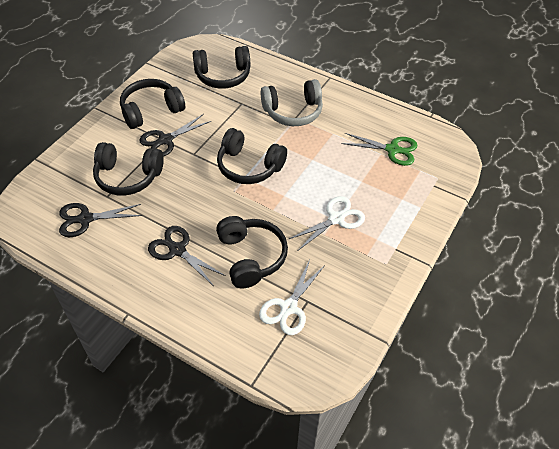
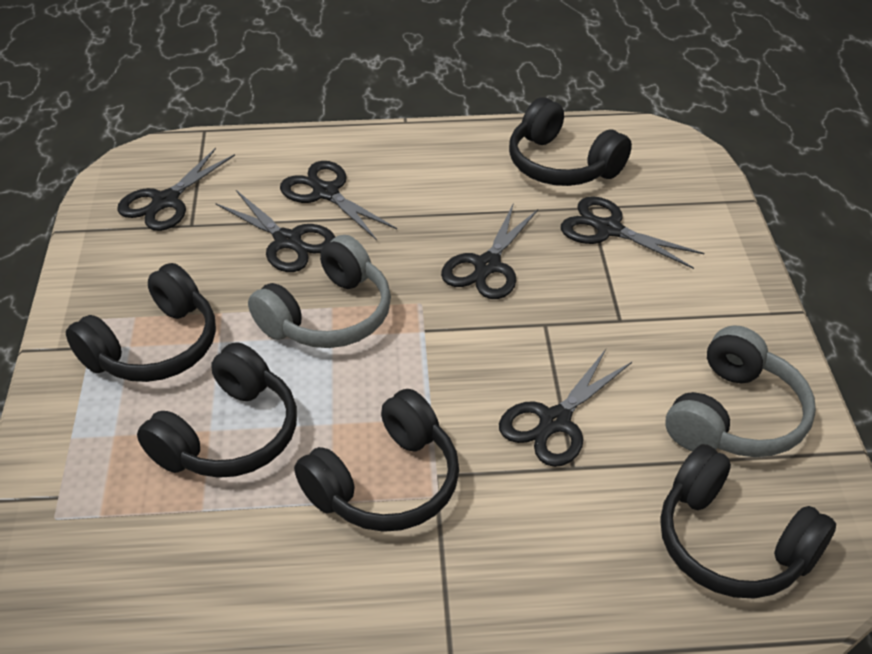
black scissors: [59,203,142,237] [139,114,211,157] [148,226,226,286] = 3 -> [117,148,235,231] [215,190,335,272] [280,161,397,240] [441,205,538,299] [499,349,632,467] [561,196,704,269] = 6
green scissors: [341,133,418,166] = 1 -> none = 0
grey headphones: [261,79,323,126] = 1 -> [248,235,391,348] [665,325,816,457] = 2
white scissors: [259,260,325,335] [289,196,365,250] = 2 -> none = 0

